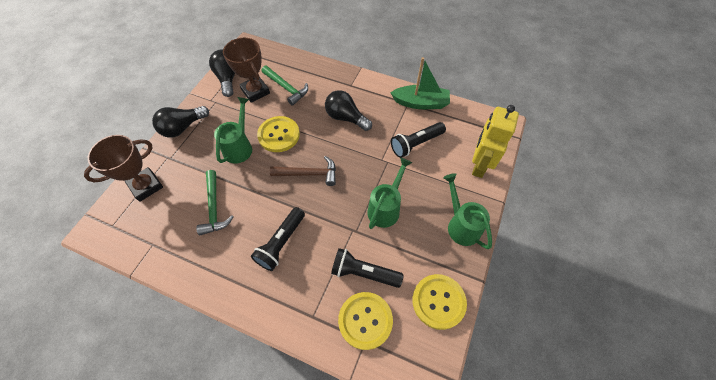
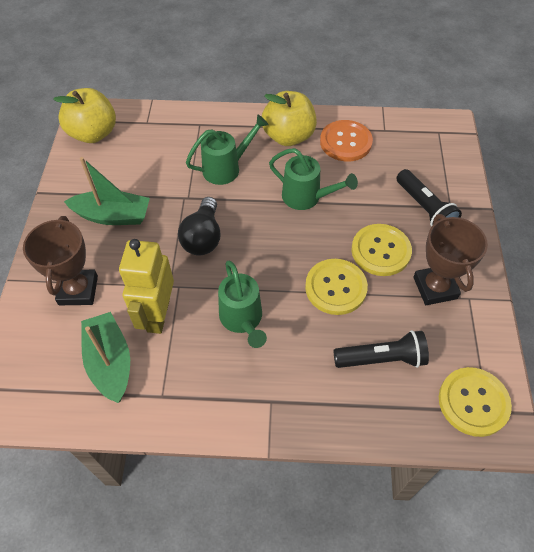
black flashlight: [251,207,305,271] [331,248,404,288] [391,122,446,158] = 3 -> [333,330,429,368] [396,169,462,227] = 2
black light bulb: [152,106,209,138] [209,49,235,97] [325,90,372,131] = 3 -> [178,197,221,256] = 1
brown hammer: [270,156,336,186] = 1 -> none = 0
green boat: [390,57,450,109] = 1 -> [64,157,150,225] [81,312,130,403] = 2
green hammer: [196,170,233,235] [261,66,308,106] = 2 -> none = 0
orange button: none = 0 -> [320,120,373,161] = 1
yellow apple: none = 0 -> [53,88,116,143] [262,91,317,146] = 2

